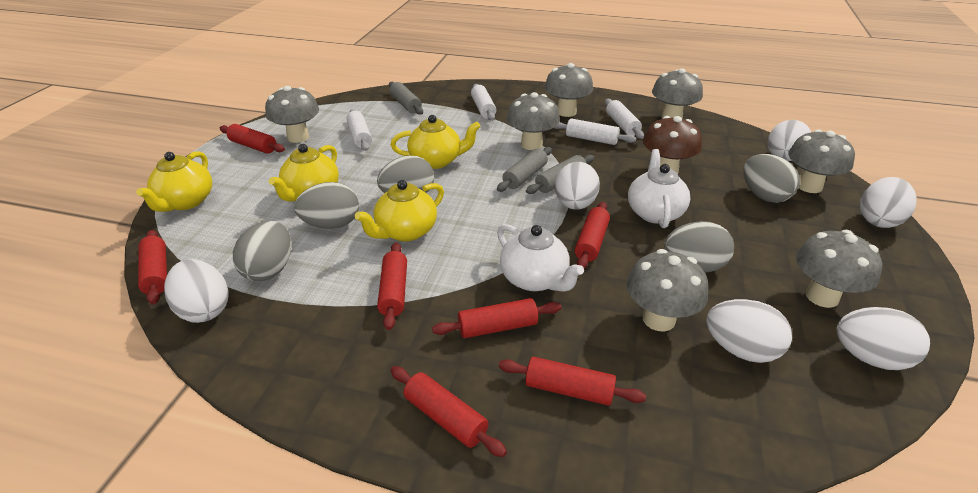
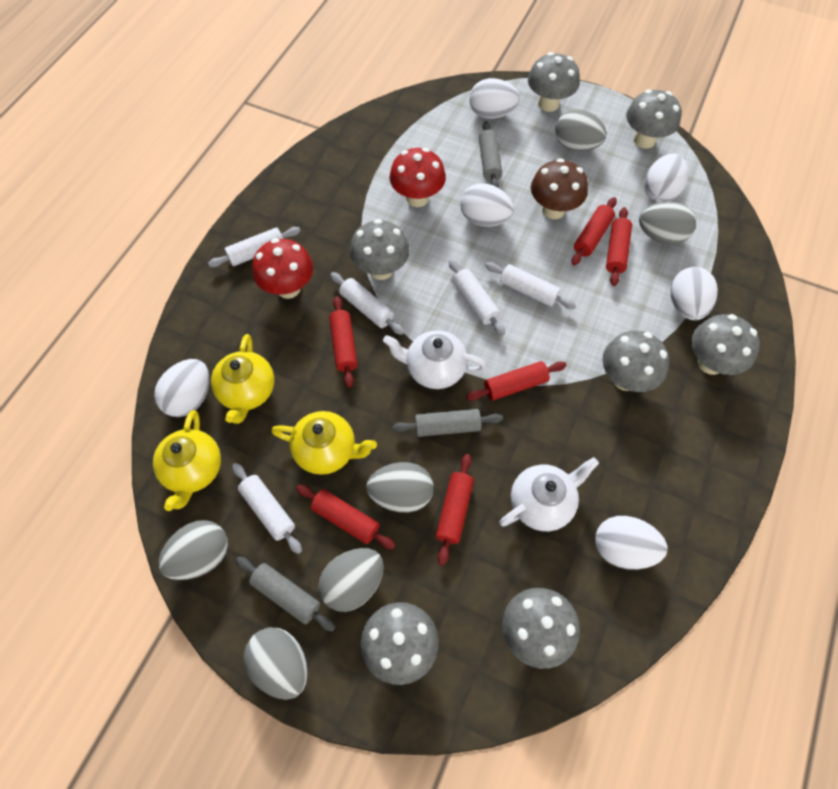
grey egg: [233,221,291,281] [294,182,359,229] [377,155,434,193] [664,221,734,272] [743,154,800,203] = 5 -> [158,520,228,580] [244,628,308,700] [318,548,384,612] [366,462,434,513] [555,109,607,151] [639,201,696,245] = 6
red mushroom: none = 0 -> [252,238,313,299] [389,148,446,207] = 2
red rolling pin: [138,230,167,305] [220,124,285,154] [377,242,407,330] [391,366,507,457] [432,298,561,338] [499,357,646,406] [575,202,610,269] = 7 -> [296,485,396,549] [329,296,358,388] [436,454,474,566] [466,361,566,401] [571,197,617,265] [606,207,632,286] = 6
white rolling pin: [346,109,372,151] [471,84,496,121] [554,118,636,145] [605,99,644,139] = 4 -> [208,227,301,267] [232,463,302,554] [330,272,404,335] [449,259,505,336] [485,262,576,309] = 5
yellow teapot: [136,151,212,212] [269,144,339,201] [355,180,444,241] [391,115,481,169] = 4 -> [153,410,221,511] [211,334,274,424] [271,411,377,475] = 3

